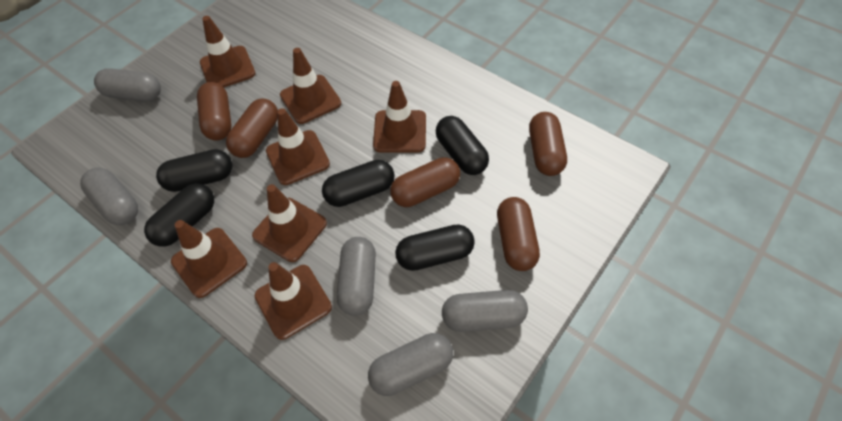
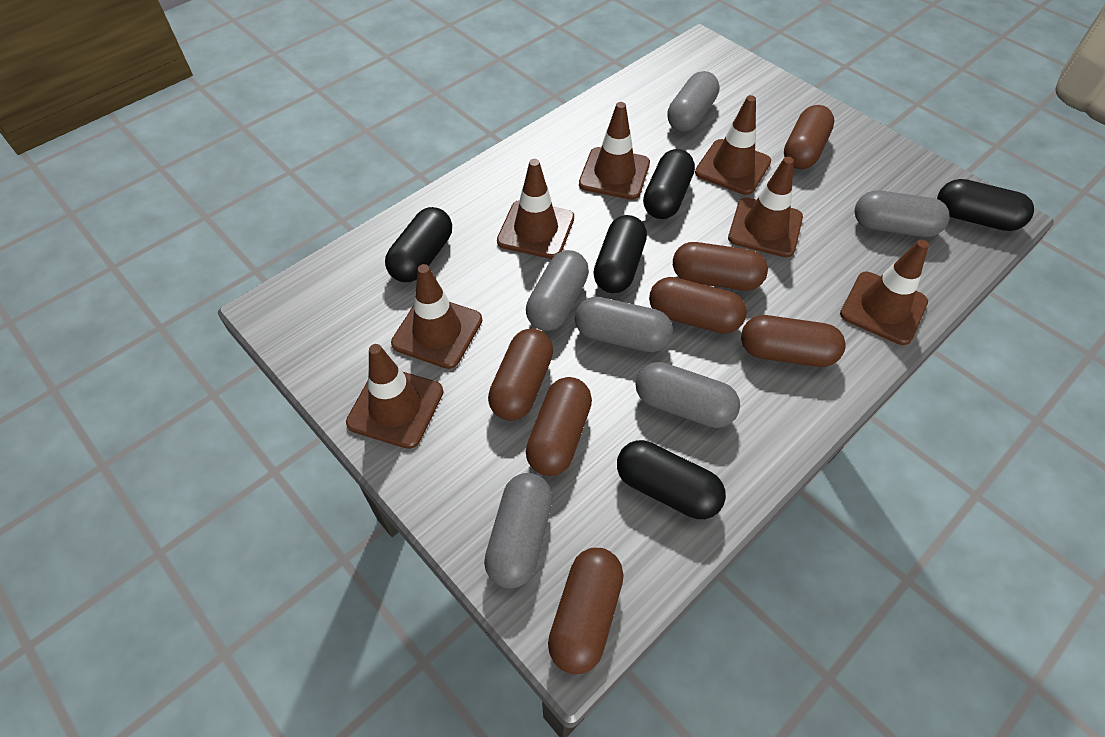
brown capsule: [197,82,232,141] [226,99,278,158] [390,157,460,207] [497,197,540,271] [529,112,567,176] = 5 -> [488,329,553,421] [526,377,592,476] [548,548,624,674] [649,277,747,334] [673,242,768,291] [741,315,846,367] [784,105,834,169] = 7
grey capsule: [80,168,138,225] [94,68,161,101] [337,237,376,316] [368,333,453,396] [442,290,528,332] = 5 -> [484,473,553,589] [526,250,589,331] [575,297,673,352] [636,362,740,428] [667,71,719,132] [855,190,950,237] = 6

